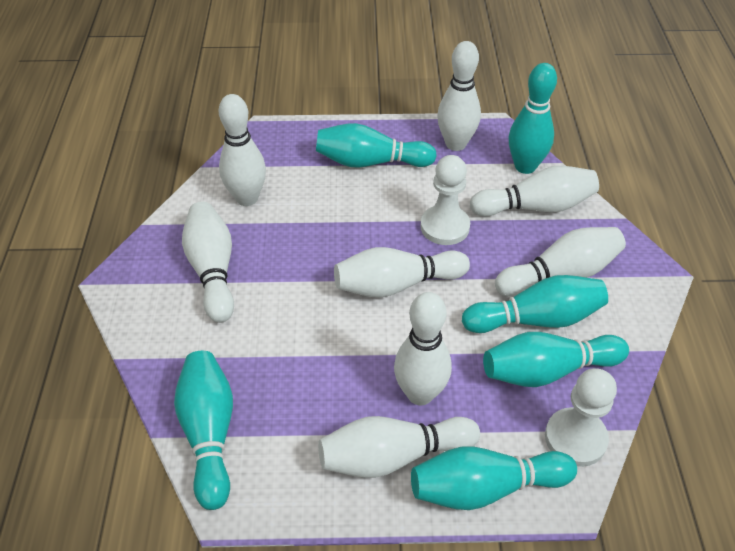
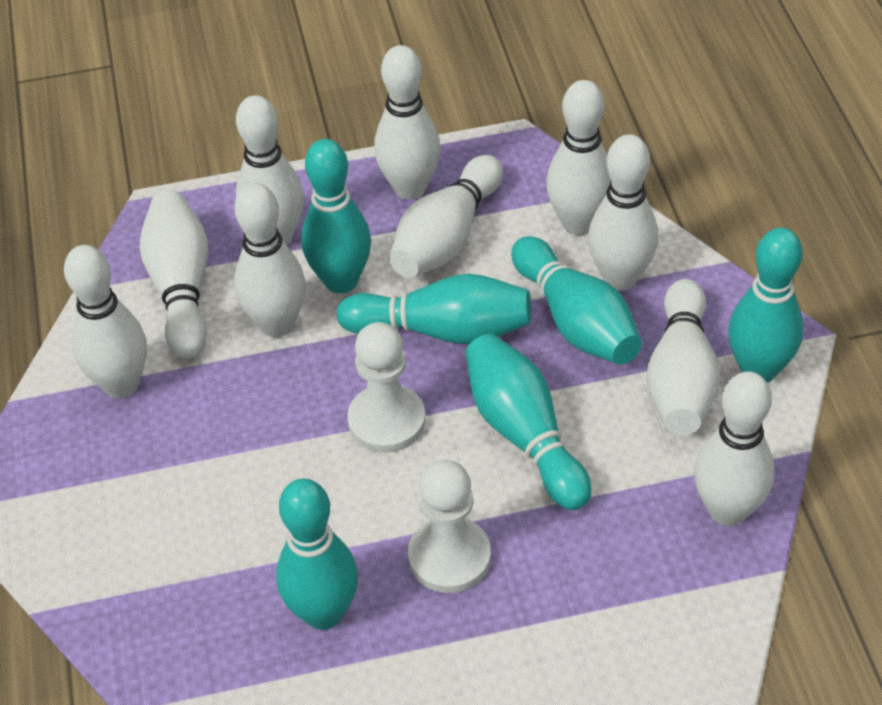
white bowling pin: [182,202,234,323] [219,94,266,206] [318,416,480,478] [334,247,470,298] [394,292,452,405] [437,41,481,151] [470,166,599,217] [495,227,626,297] = 8 -> [64,245,147,398] [139,190,209,359] [234,183,306,337] [236,95,304,245] [374,45,441,200] [389,155,503,278] [546,80,611,235] [588,134,658,290] [646,279,721,435] [694,371,774,527] = 10

